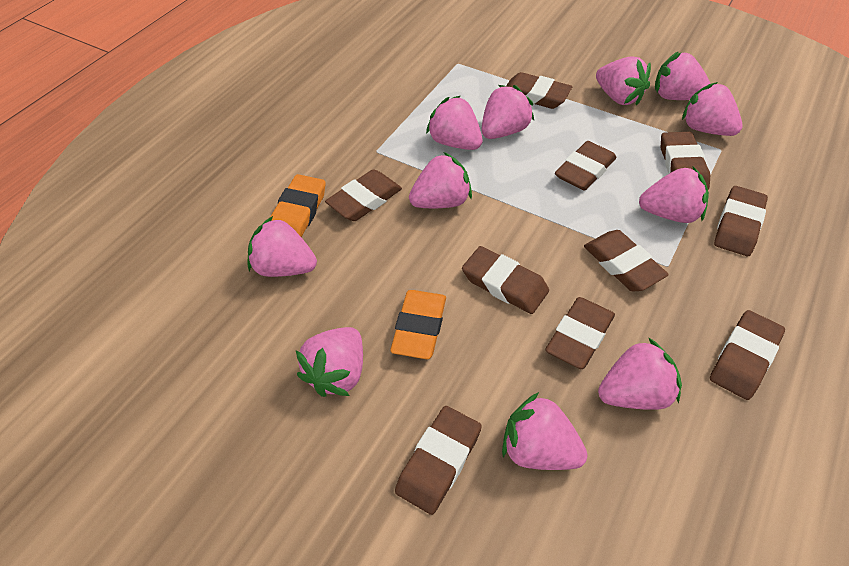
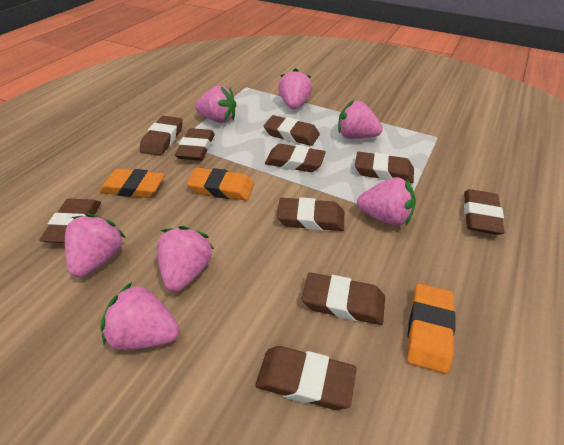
orange eraser: [270,174,326,237] [390,290,446,359] = 2 -> [99,169,165,198] [187,168,254,201] [407,283,456,374] = 3
pink strawberry: [247,216,317,277] [296,327,363,397] [409,152,472,208] [426,96,483,150] [481,85,534,139] [502,392,588,470] [596,56,651,106] [598,338,682,410] [639,167,709,223] [655,51,711,100] [682,82,743,136] = 11 -> [65,213,126,277] [100,282,179,350] [157,226,214,292] [195,86,237,123] [278,68,312,109] [338,100,383,139] [357,177,416,226] = 7

